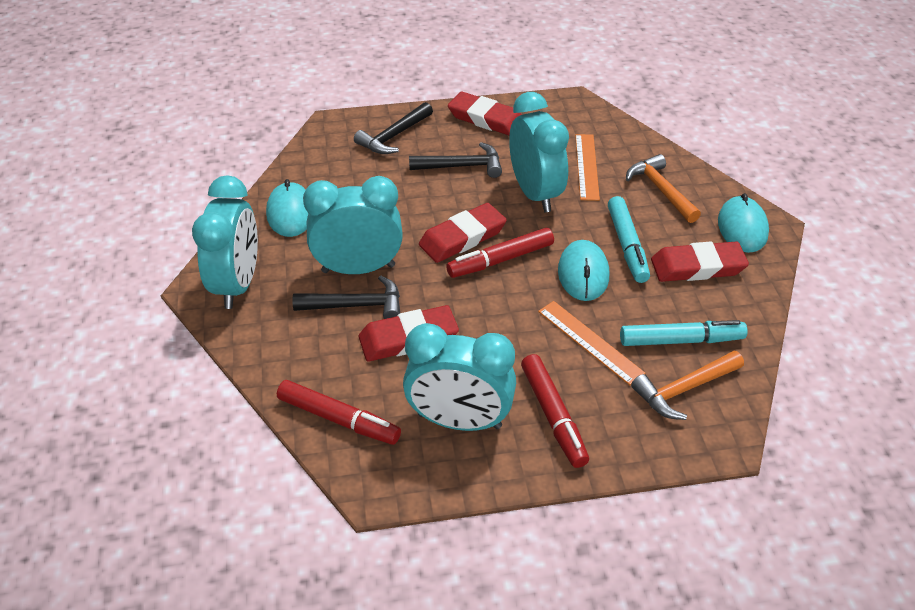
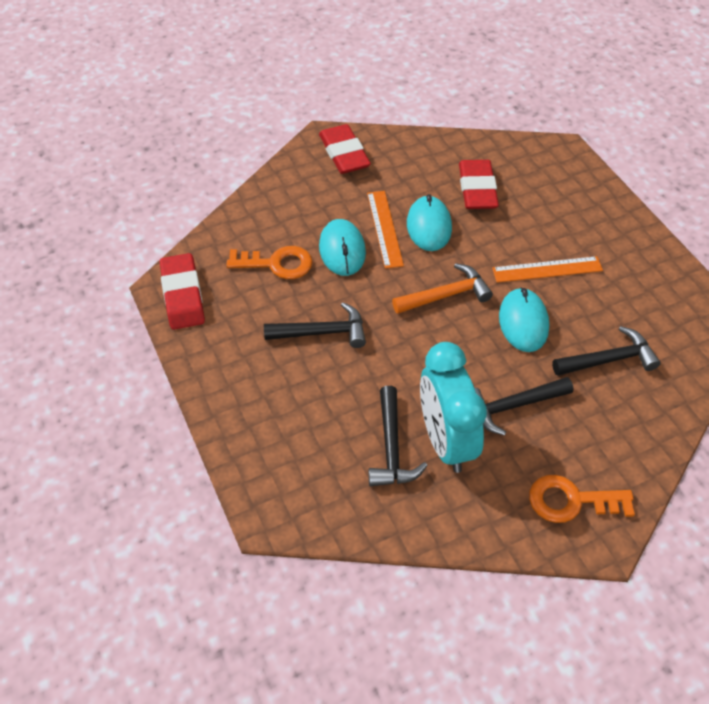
black hammer: [292,275,400,319] [354,102,433,154] [409,142,502,178] = 3 -> [264,302,366,348] [369,386,428,486] [475,377,573,435] [552,326,661,376] = 4
orange hammer: [626,154,701,223] [631,351,744,420] = 2 -> [392,263,493,314] = 1
orange key: none = 0 -> [226,246,312,279] [529,475,635,523] = 2
red eraser: [359,305,459,362] [419,203,507,263] [448,92,522,135] [651,241,749,282] = 4 -> [160,253,205,330] [319,124,371,174] [459,160,499,209] = 3
red marker: [277,380,401,445] [446,228,554,278] [521,354,589,468] = 3 -> none = 0
turquoise clock: [192,175,258,309] [303,176,403,274] [403,323,516,431] [509,92,569,212] = 4 -> [420,342,487,473] = 1
turquoise marker: [608,196,650,283] [620,320,748,346] = 2 -> none = 0

